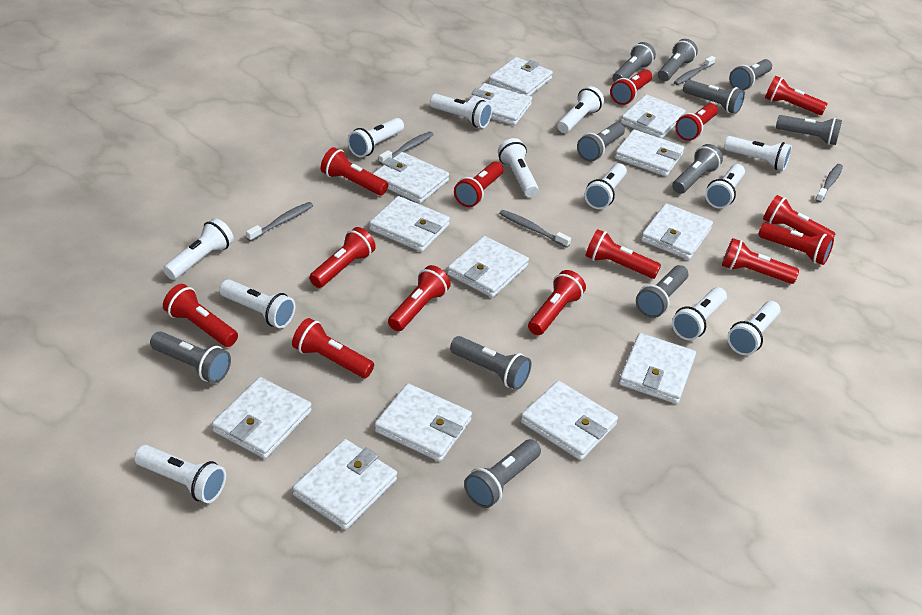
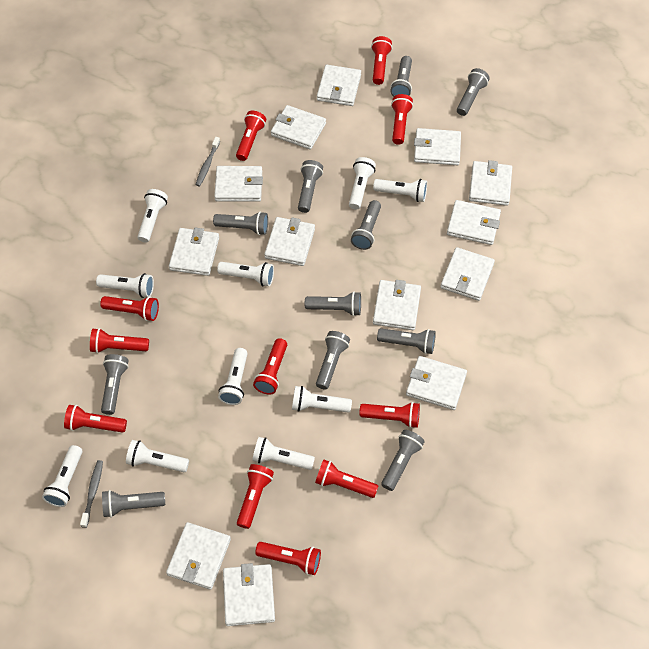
grey toothbrush: [246,202,313,242] [378,131,434,165] [499,210,571,248] [674,56,716,85] [815,164,843,203] = 5 -> [80,460,103,528] [196,137,220,186] = 2
red flashlight: [163,284,238,347] [292,318,374,378] [309,227,376,288] [321,147,388,196] [388,265,451,331] [454,161,503,207] [528,270,586,335] [586,229,661,279] [610,69,652,105] [675,103,718,141] [722,238,799,284] [759,222,834,265] [763,195,835,238] [765,76,828,115] = 14 -> [64,405,127,433] [90,328,149,353] [100,296,159,321] [236,111,266,161] [237,464,274,529] [253,338,287,395] [255,542,321,575] [315,459,378,498] [359,402,420,428] [371,36,392,85] [391,94,413,145] = 11
white flashlight: [134,445,226,503] [163,218,234,280] [219,279,295,328] [347,118,404,157] [430,94,492,128] [498,138,539,197] [557,86,604,133] [584,163,627,209] [672,287,727,340] [705,164,745,209] [724,136,792,170] [727,301,781,355] = 12 -> [42,445,82,507] [96,273,154,298] [126,440,189,472] [137,189,168,243] [217,262,274,286] [218,348,248,405] [252,437,315,470] [292,386,352,413] [349,157,376,210] [373,179,427,202] = 10

